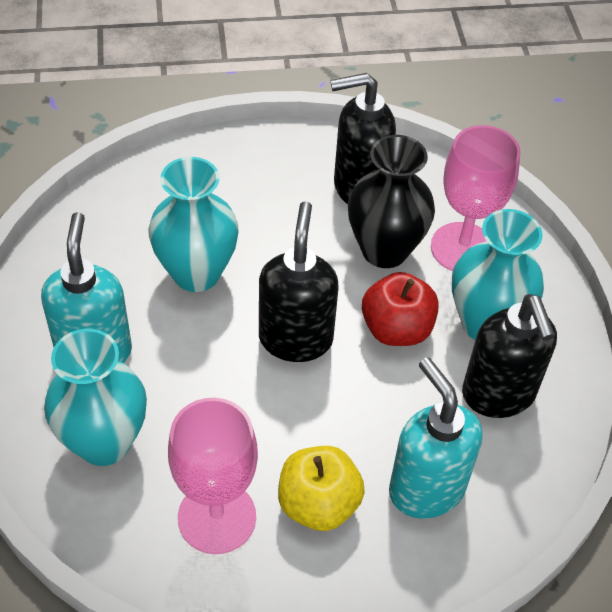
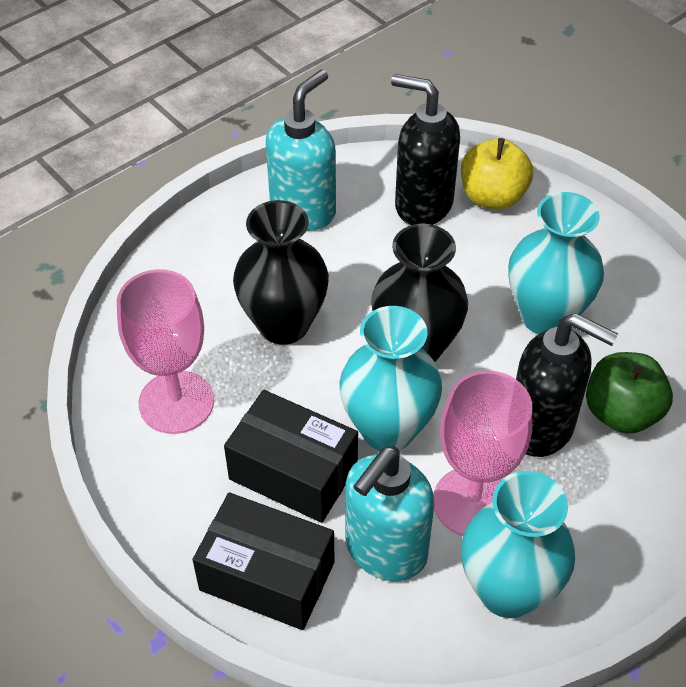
black box: none = 0 -> [192,492,334,630] [224,390,358,523] = 2
black soap dispenser: [259,201,339,362] [330,73,396,204] [462,294,557,418] = 3 -> [391,74,460,225] [516,313,618,457] = 2
black vase: [348,135,435,268] = 1 -> [233,200,329,345] [371,224,468,362] = 2
green apple: none = 0 -> [586,352,673,434] = 1
red apple: [362,272,439,346] = 1 -> none = 0

